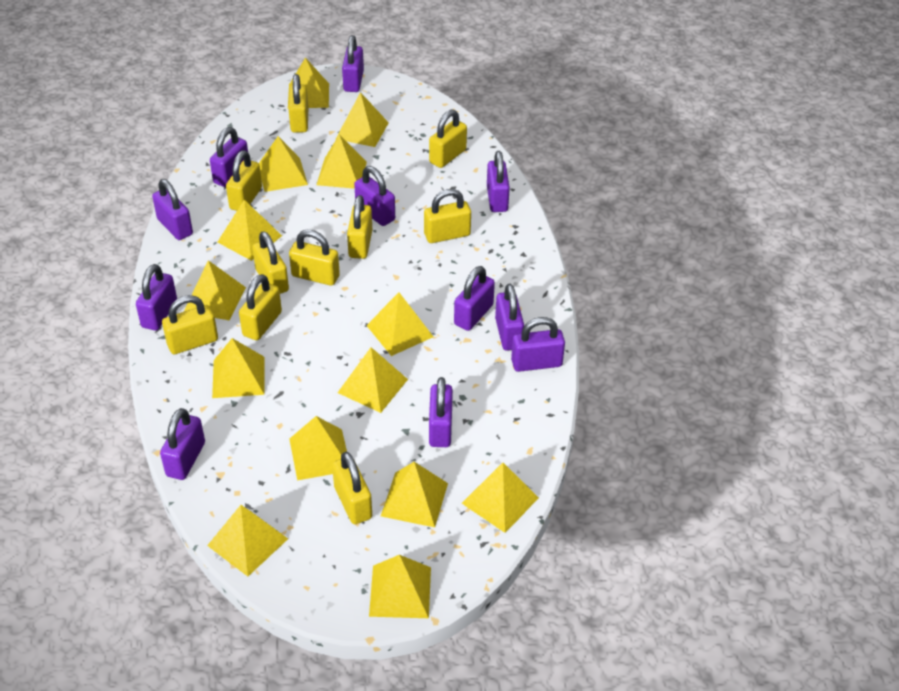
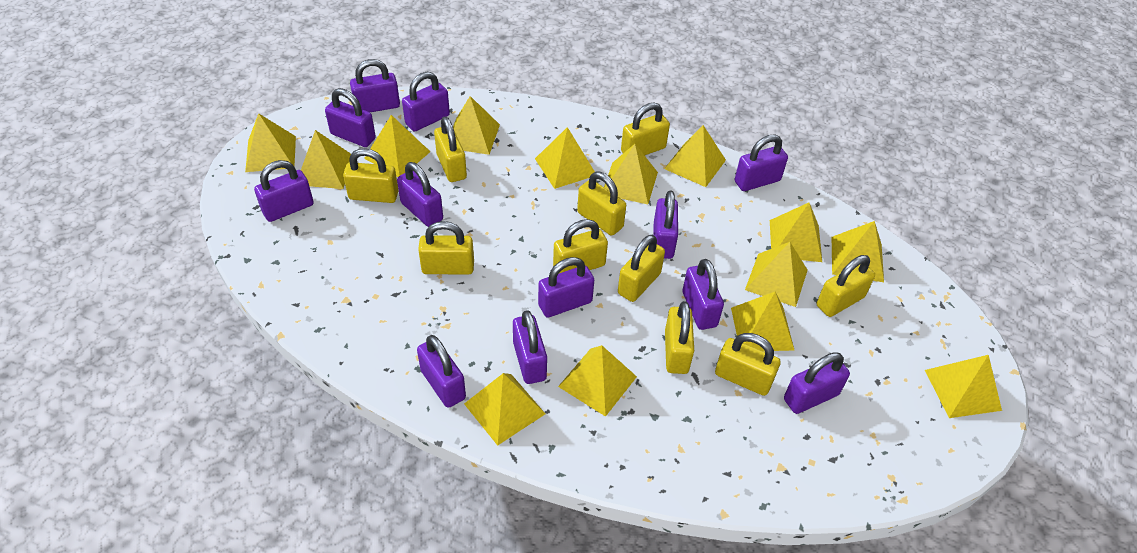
purple padlock: [136,264,177,330] [152,179,193,240] [160,408,205,480] [210,127,248,187] [342,35,364,92] [354,166,395,226] [429,377,453,447] [454,266,495,331] [487,151,510,212] [495,284,524,351] [511,317,565,372] = 11 -> [254,160,314,222] [325,88,376,147] [350,59,400,112] [397,162,443,227] [402,72,450,132] [417,335,466,408] [513,310,547,384] [538,257,594,318] [653,190,678,259] [683,259,724,330] [735,134,788,191] [784,352,850,414] = 12

